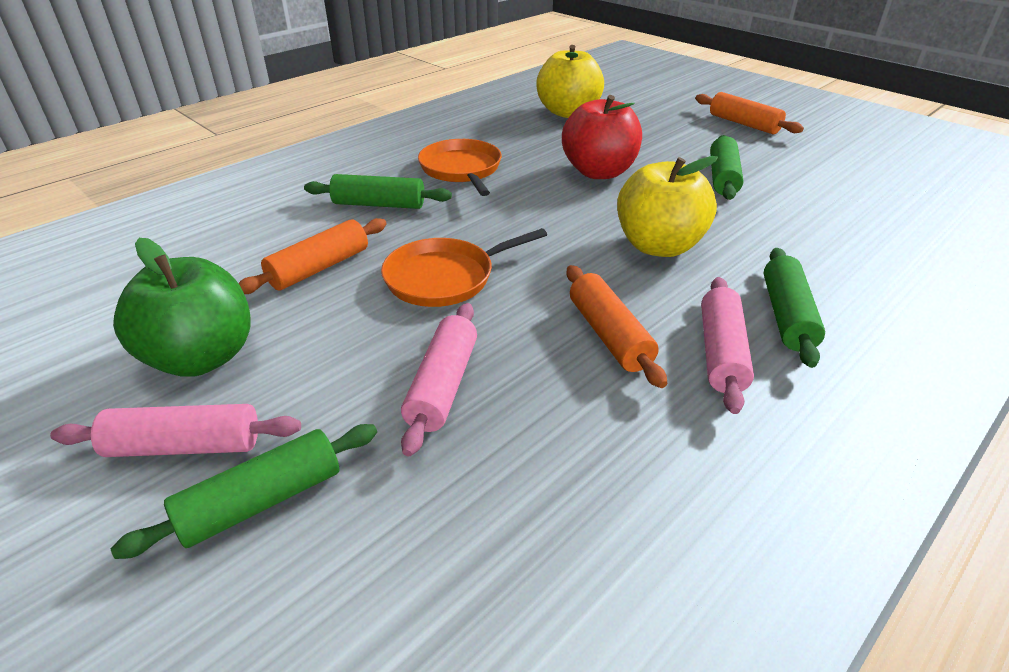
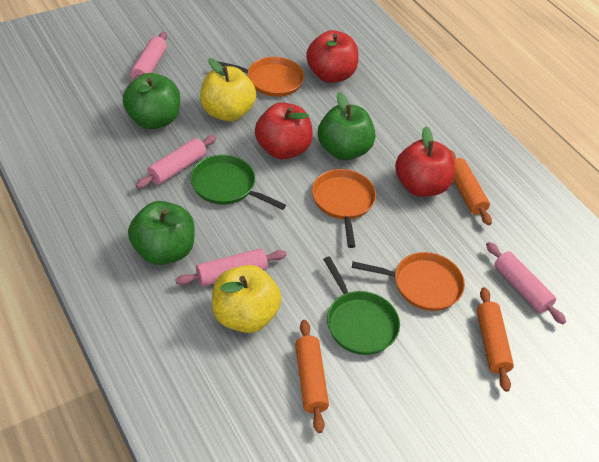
green apple: [113,238,251,377] = 1 -> [123,73,180,129] [128,201,195,265] [318,92,375,160] = 3
green pan: none = 0 -> [191,155,286,210] [323,256,400,355] = 2
green rolling pin: [111,424,377,559] [304,174,452,209] [710,135,744,200] [764,248,825,368] = 4 -> none = 0
orange pan: [381,228,547,307] [418,139,502,196] = 2 -> [218,57,304,97] [312,169,376,248] [352,252,465,311] = 3
pink rolling pin: [50,404,301,457] [401,303,477,456] [701,277,754,414] = 3 -> [130,32,167,83] [136,135,217,189] [176,248,286,287] [486,242,566,324] = 4
red apple: [562,95,642,179] = 1 -> [255,102,313,159] [306,30,359,83] [395,126,455,197] = 3

